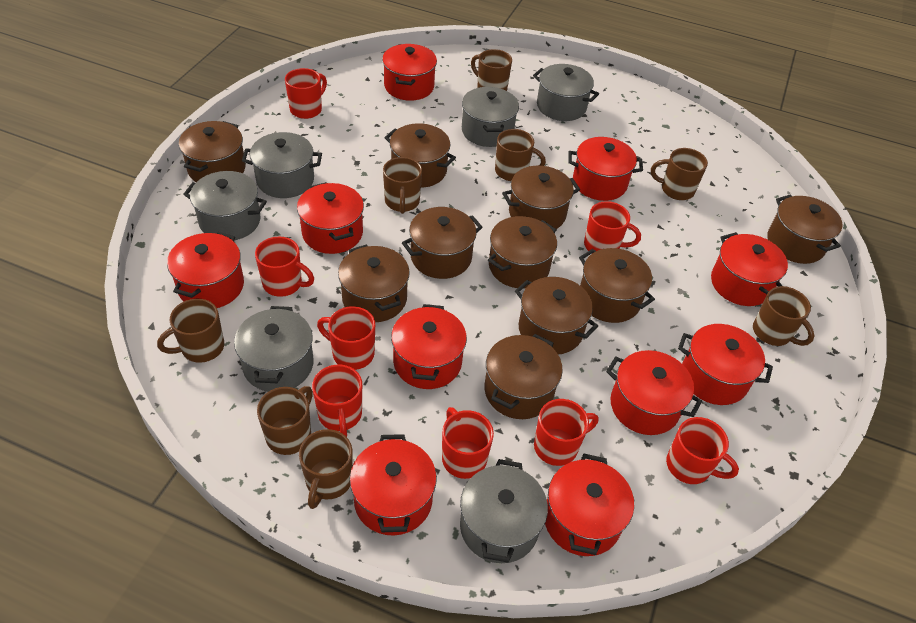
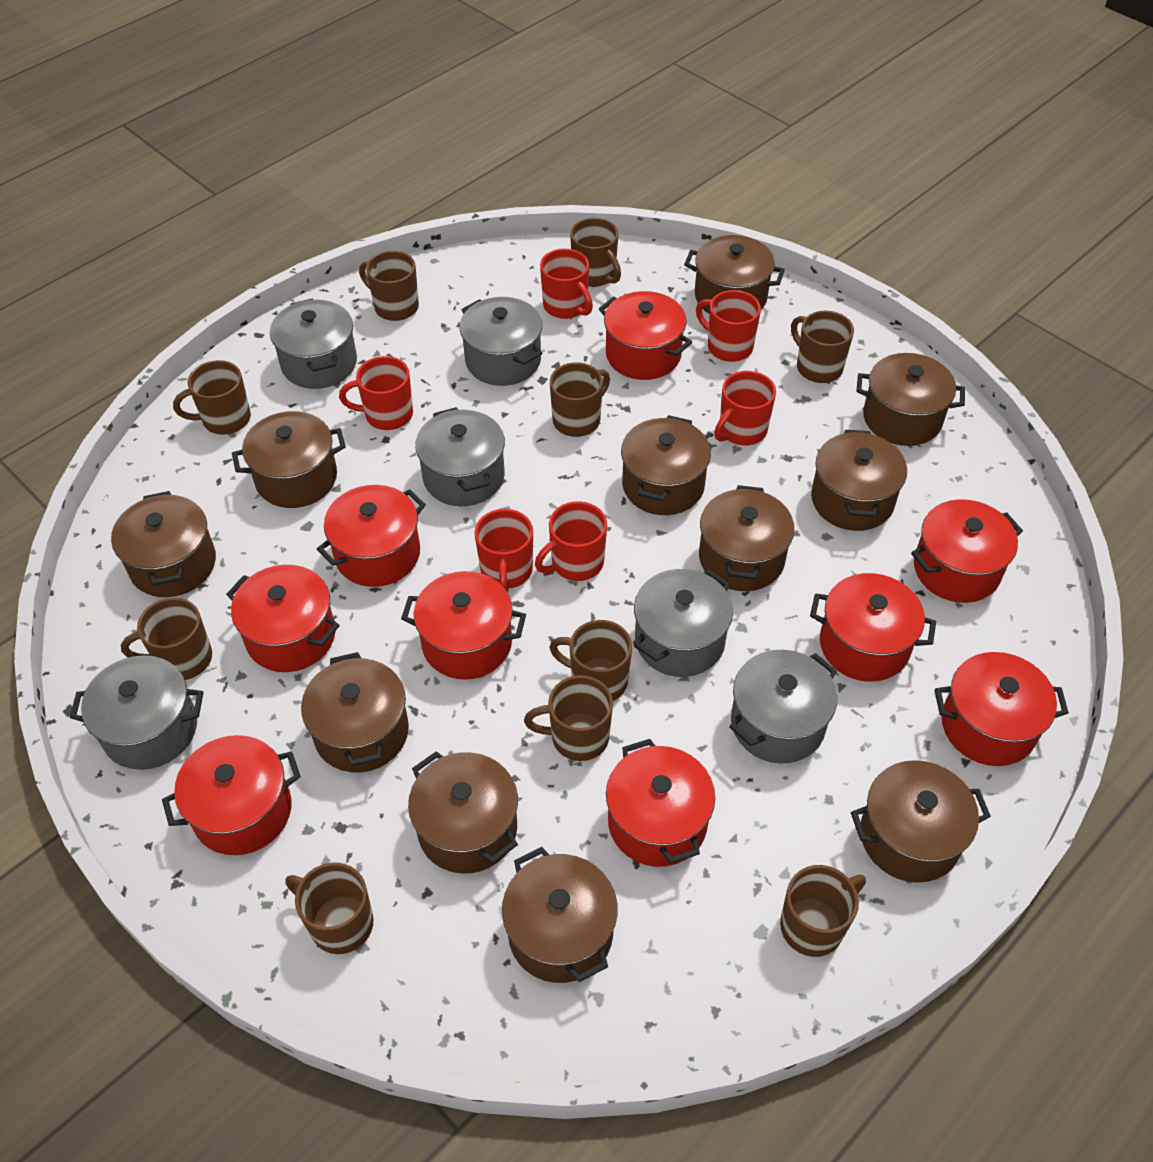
brown mug: [157,299,224,363] [257,386,313,455] [299,429,353,509] [383,157,422,214] [471,49,512,91] [495,129,546,181] [651,148,708,200] [753,286,814,346] = 8 -> [121,598,212,680] [173,360,251,435] [286,862,374,954] [359,251,419,321] [524,675,613,761] [549,620,632,701] [550,362,610,437] [570,218,621,287] [780,865,866,957] [791,311,854,383] = 10
brown pot: [179,121,246,182] [338,244,410,322] [384,123,456,188] [402,207,483,279] [484,334,563,419] [488,216,557,288] [502,166,580,229] [515,277,598,355] [579,248,655,323] [767,195,842,264] = 10 -> [111,491,216,597] [232,411,346,508] [301,652,409,773] [408,751,518,873] [502,847,618,983] [621,415,711,515] [684,235,785,314] [699,485,795,591] [811,430,907,531] [851,760,991,883] [857,353,965,446] = 11
red mug: [255,237,314,297] [285,68,327,119] [312,364,362,437] [317,306,375,370] [442,407,494,479] [534,399,598,466] [584,201,641,251] [666,417,739,484] = 8 -> [339,356,413,430] [474,509,533,593] [535,501,607,581] [540,248,593,319] [696,290,761,362] [714,371,776,446] = 6
red pot: [167,231,244,308] [297,182,364,254] [350,434,437,535] [382,44,437,101] [391,304,467,389] [545,454,634,556] [568,137,643,201] [606,350,702,435] [678,324,773,405] [711,232,788,306] = 10 -> [162,735,301,855] [226,565,340,672] [317,485,426,587] [401,571,526,680] [599,291,692,380] [606,739,715,867] [810,573,936,682] [911,499,1023,603] [935,652,1069,766] = 9

